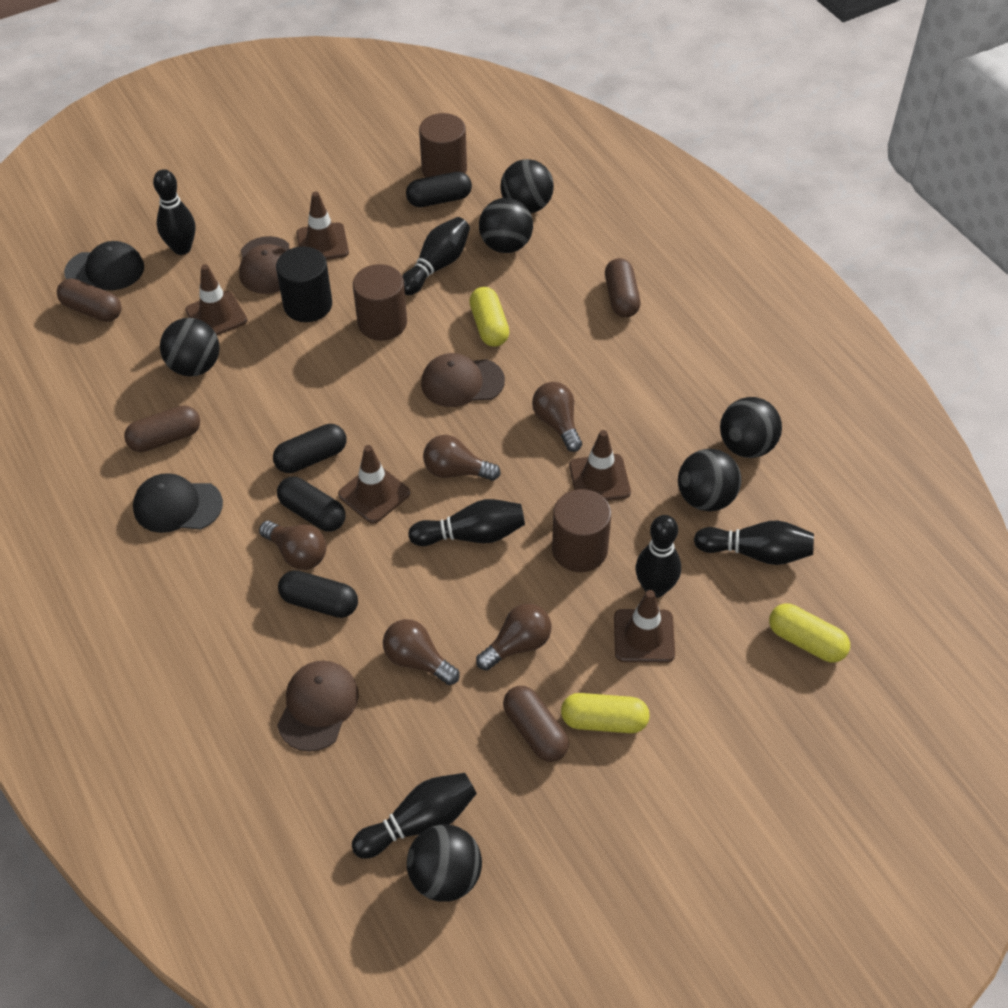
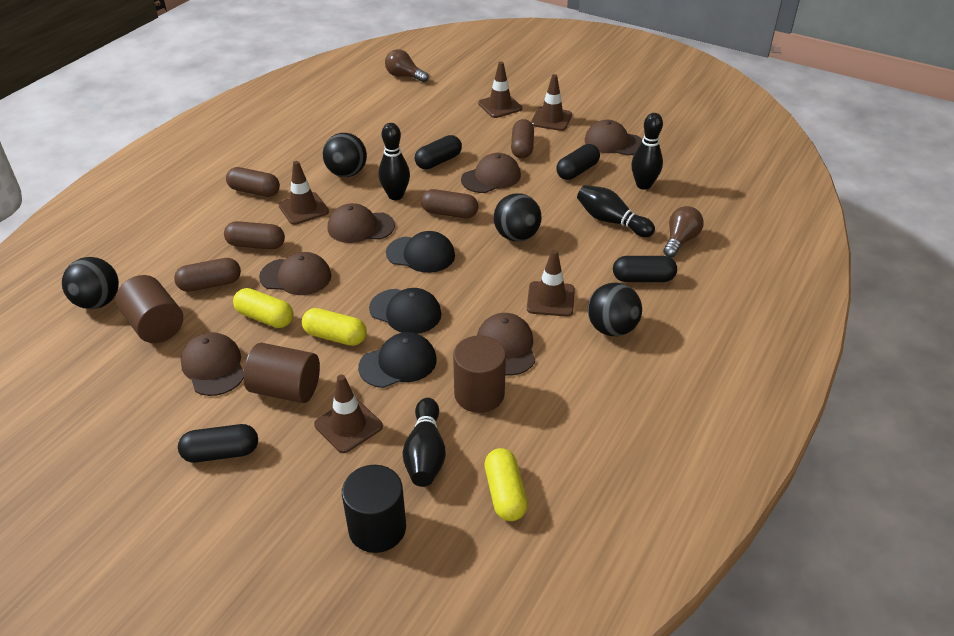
black ball: [160,318,220,376] [407,824,482,902] [479,198,533,253] [500,159,554,213] [678,449,741,512] [720,397,782,458] = 6 -> [62,257,119,309] [323,133,367,177] [494,193,542,241] [588,283,642,336] = 4
black bowling pin: [153,169,195,255] [352,773,477,859] [402,217,470,295] [408,499,525,546] [636,515,681,598] [694,520,814,565] = 6 -> [379,123,410,200] [402,398,446,487] [577,185,655,237] [631,113,663,190] = 4
black cap: [64,241,144,290] [133,473,223,533] = 2 -> [358,332,437,388] [369,288,442,334] [386,231,455,273] = 3
brown cap: [239,236,290,294] [277,660,359,752] [421,353,505,407] = 3 -> [181,332,244,396] [259,252,331,295] [328,203,395,243] [461,153,521,193] [477,313,535,375] [585,120,642,156] = 6
brown capsule: [57,278,122,322] [124,405,200,452] [503,686,569,762] [605,258,641,317] = 4 -> [174,258,241,292] [224,221,285,250] [226,167,280,197] [421,189,478,218] [511,119,534,159] = 5
brown light bulb: [259,521,327,570] [383,619,460,685] [423,435,501,481] [476,604,551,670] [532,382,582,452] = 5 -> [385,49,429,82] [663,206,704,257] = 2

